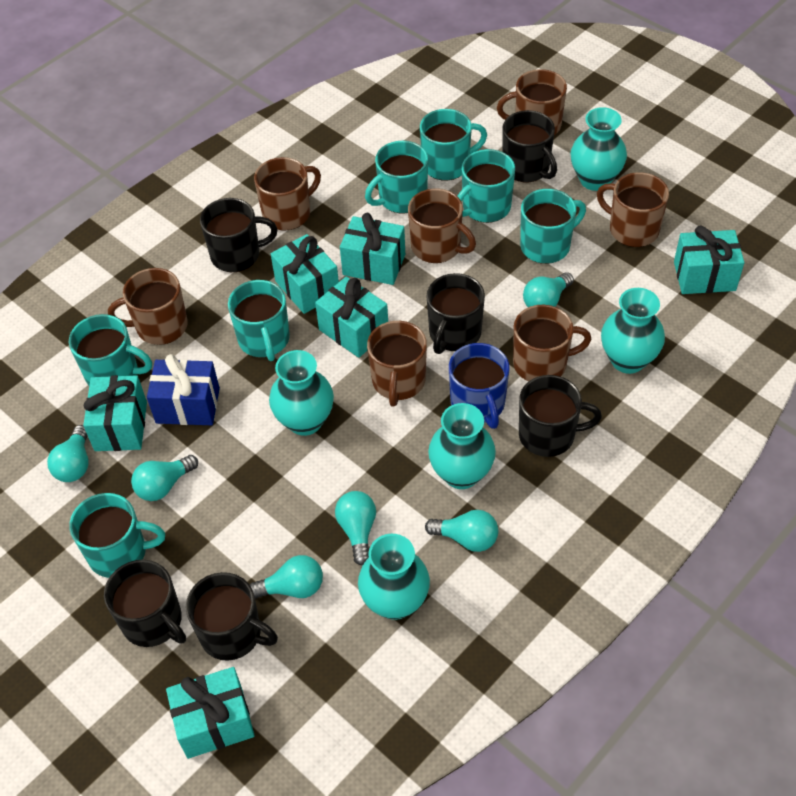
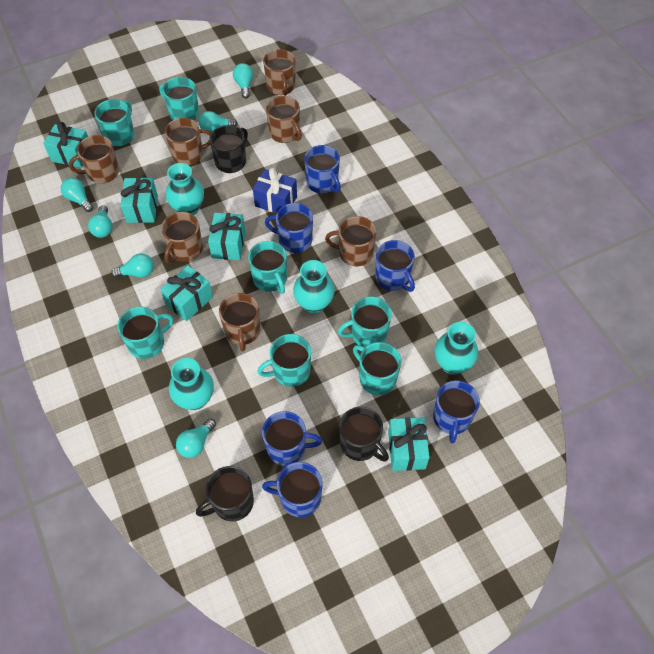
black mug: [104,560,186,647] [186,572,278,661] [200,198,278,272] [427,273,485,354] [502,110,557,182] [519,375,602,457] = 6 -> [196,466,254,521] [209,125,248,173] [339,407,389,462] = 3
blue mug: [449,343,510,429] = 1 -> [262,411,322,466] [262,462,322,517] [265,203,313,253] [304,145,341,194] [375,240,415,292] [433,381,480,444] = 6
turquoise gift: [83,375,147,451] [166,667,255,759] [271,234,339,314] [315,276,388,358] [340,213,405,285] [674,226,745,294] = 6 -> [43,122,88,168] [120,177,158,223] [160,265,213,321] [208,213,246,260] [388,417,430,471] = 5
turquoise vase: [269,350,334,436] [358,534,430,620] [428,403,496,489] [570,107,627,191] [601,288,665,374] = 5 -> [166,163,204,215] [169,358,214,410] [293,260,335,314] [435,322,478,375] = 4

